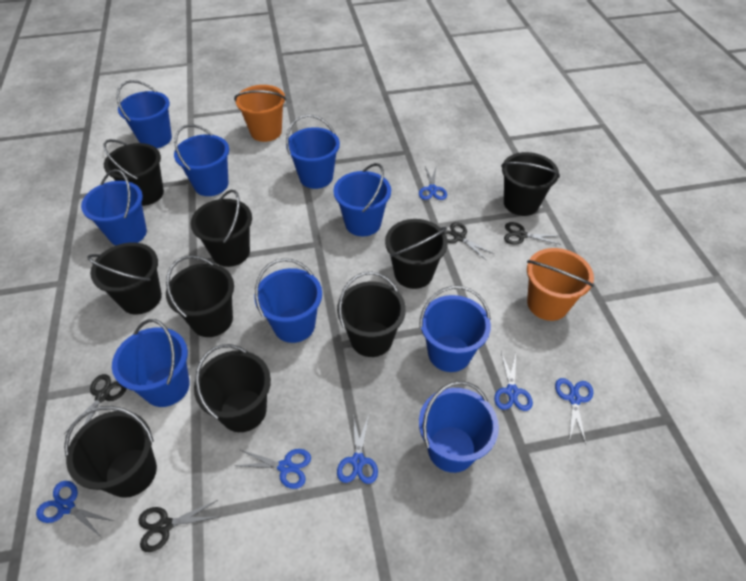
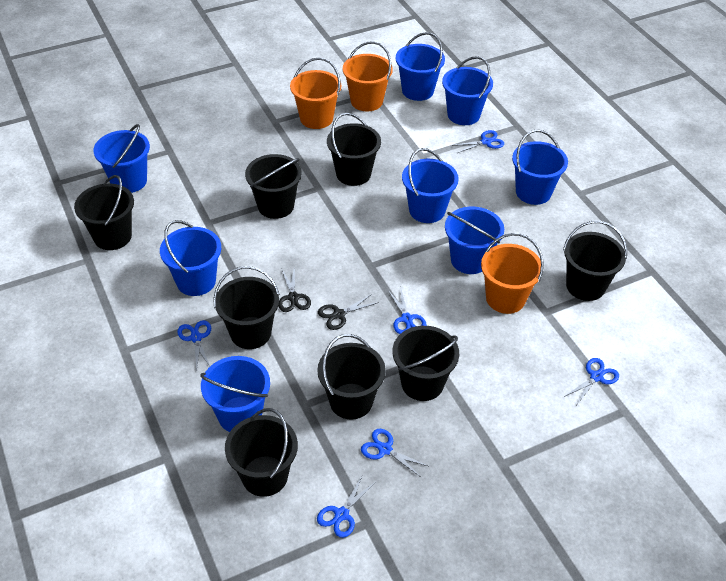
black bucket: [64,406,157,498] [87,242,162,314] [103,139,164,206] [166,255,234,337] [191,190,252,267] [194,344,271,432] [337,272,406,357] [385,219,448,289] [501,152,560,216] = 9 -> [74,175,134,250] [213,266,280,349] [225,408,298,497] [245,154,302,219] [317,334,386,420] [327,113,381,186] [393,326,459,401] [563,221,627,301] = 8
black scissors: [64,374,127,434] [139,500,218,552] [444,222,494,260] [504,222,561,245] = 4 -> [279,266,311,312] [318,294,379,330] = 2
blue bucket: [81,169,147,246] [112,319,190,407] [117,80,172,148] [174,124,229,196] [254,258,322,343] [286,115,340,189] [333,163,391,236] [419,286,491,372] [419,381,499,473] = 9 -> [93,124,150,193] [160,220,221,296] [200,356,270,432] [396,32,445,101] [402,148,459,223] [442,56,493,125] [445,207,504,274] [512,130,568,205] = 8
orange bucket: [234,85,286,142] [527,248,594,321] = 2 -> [290,58,341,129] [343,41,393,111] [481,233,544,314] = 3

